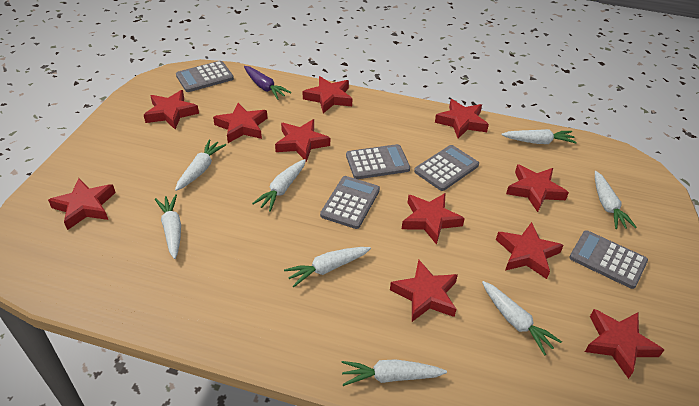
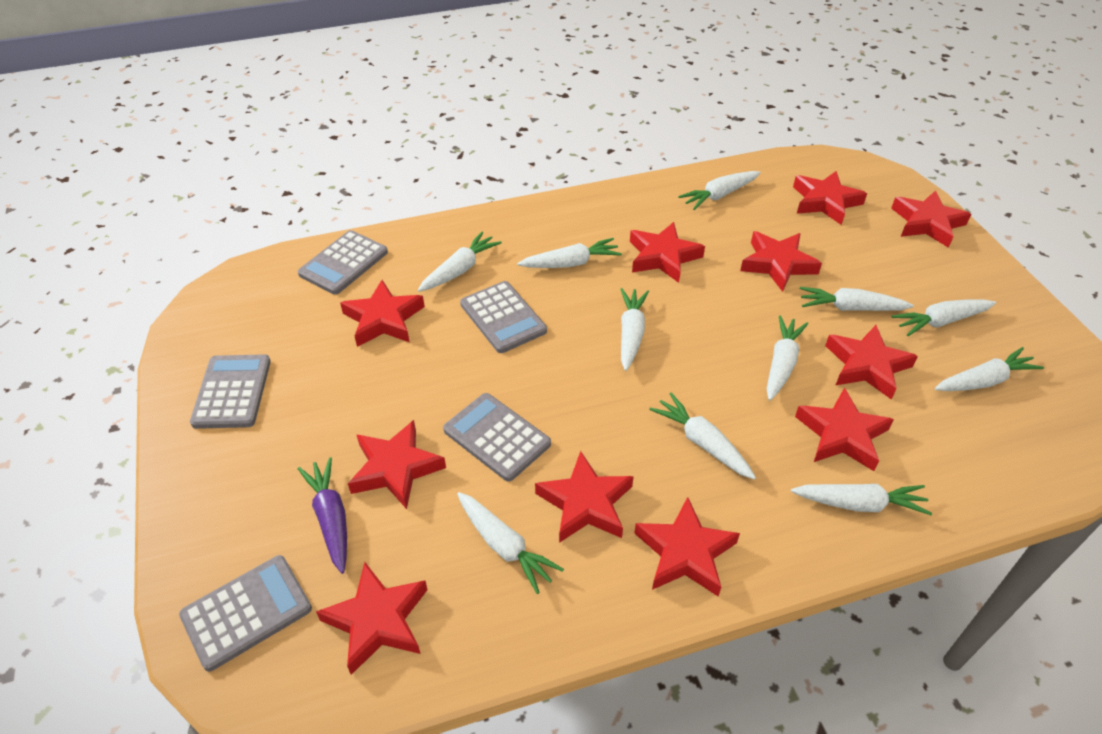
white carrot: [155,194,181,259] [175,139,226,191] [252,159,306,212] [284,247,371,287] [342,359,447,386] [482,281,562,355] [501,129,577,144] [595,171,637,229] = 8 -> [418,231,502,292] [457,492,564,594] [517,238,622,268] [621,288,649,371] [649,393,756,479] [678,171,761,210] [767,315,808,401] [791,484,932,515] [800,287,914,311] [891,300,996,336] [935,347,1044,391] = 11

